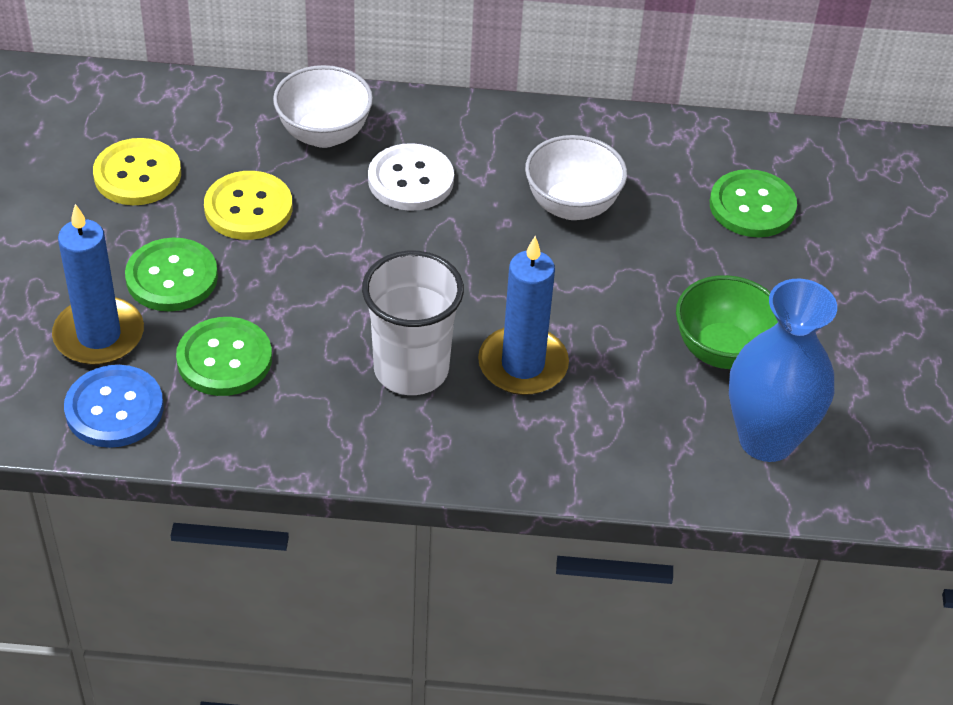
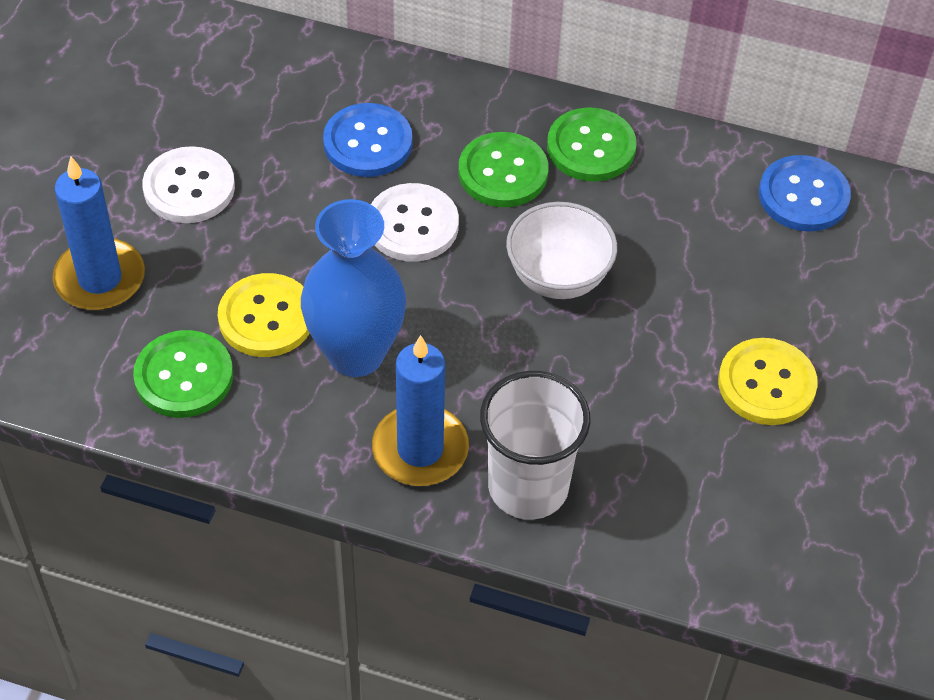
blue button: [64,365,164,448] = 1 -> [323,103,413,177] [759,155,851,232] = 2
green bowl: [676,275,778,369] = 1 -> none = 0
white bowl: [273,65,373,148] [525,135,627,220] = 2 -> [506,202,617,299] = 1
white button: [368,143,454,211] = 1 -> [142,146,235,223] [371,183,459,262] = 2

